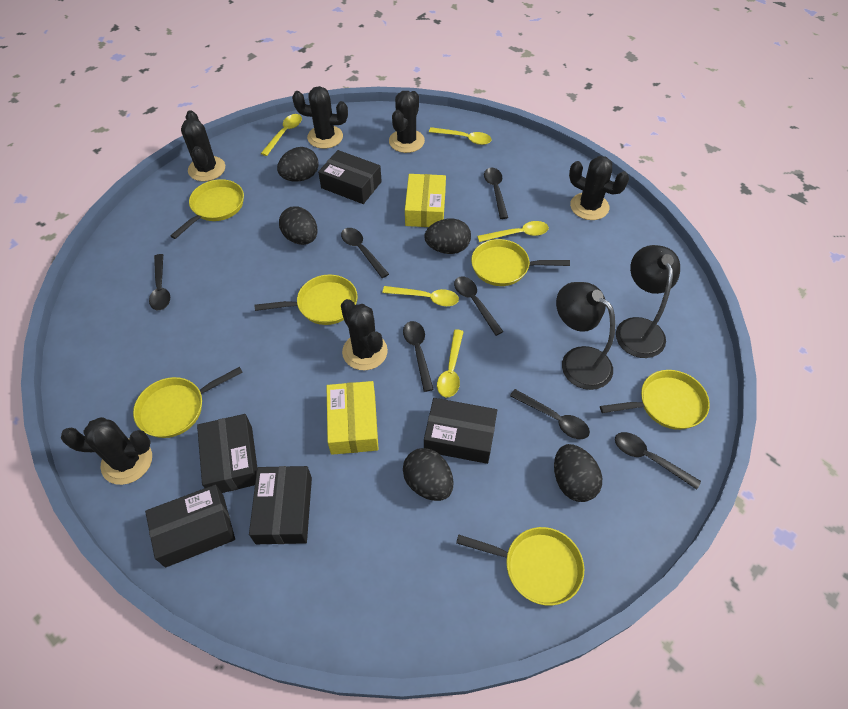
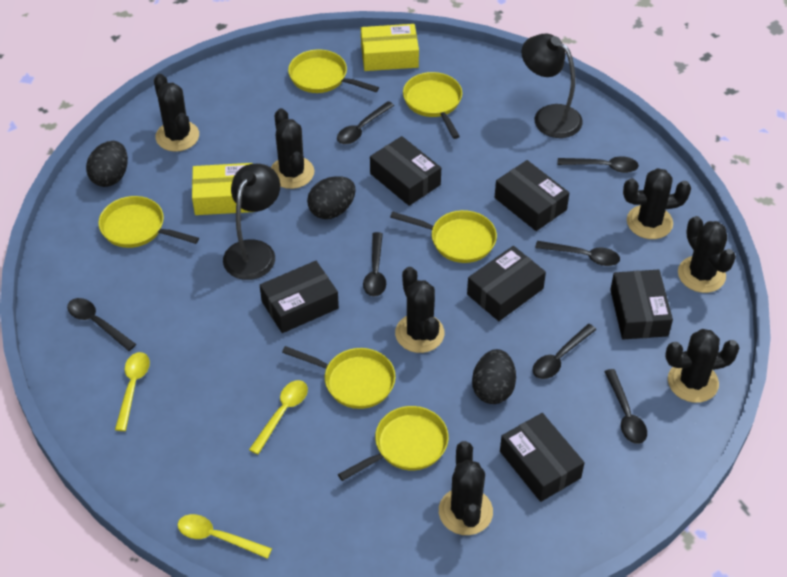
black box: [145,484,235,567] [197,414,257,493] [249,466,312,544] [318,150,382,204] [424,398,497,464] = 5 -> [260,261,339,333] [370,136,441,206] [467,246,546,321] [494,160,569,231] [500,413,585,502] [610,270,673,339] = 6
black cactus: [61,417,152,485] [181,110,225,182] [292,86,348,149] [341,299,388,370] [389,91,425,153] [569,156,629,220] = 6 -> [154,74,199,152] [271,108,314,189] [395,267,444,353] [439,441,493,535] [623,168,691,239] [665,329,739,403] [678,216,736,293] = 7
black egg: [277,147,319,182] [279,206,317,245] [403,448,453,501] [424,218,471,254] [554,444,602,502] = 5 -> [86,141,128,187] [307,176,356,219] [472,349,516,404] = 3
yellow spoon: [261,114,302,156] [382,286,459,306] [429,127,492,145] [437,330,464,397] [477,221,549,242] = 5 -> [115,352,150,431] [178,514,272,559] [249,380,308,455] = 3

